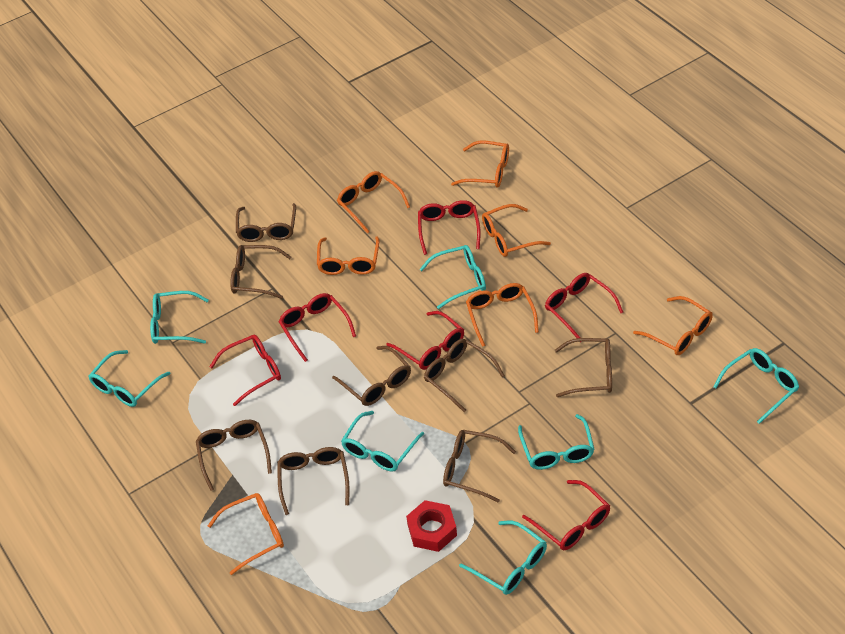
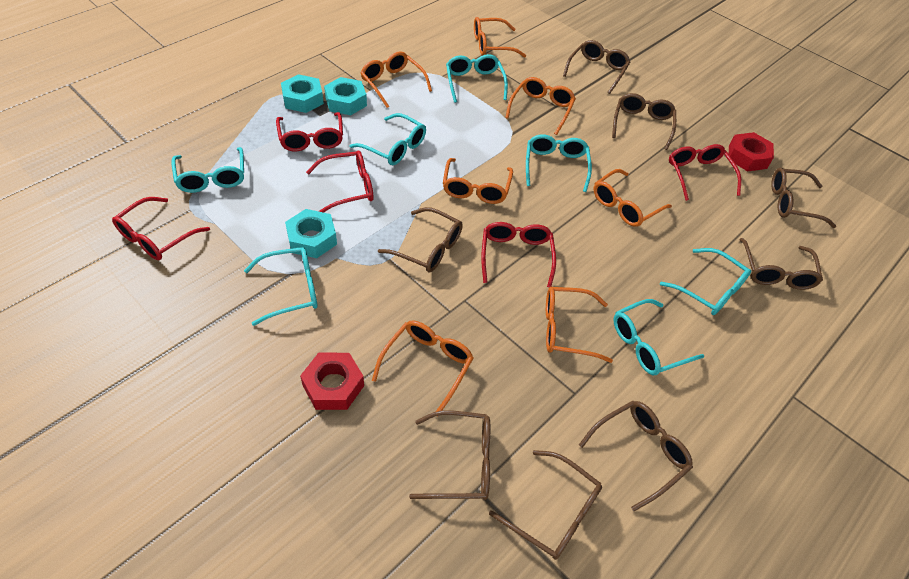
red glasses: [209,335,281,406] [278,293,356,362] [386,311,464,370] [418,200,481,255] [522,480,610,550] [545,273,623,342] = 6 -> [112,197,210,260] [276,112,343,151] [306,151,373,213] [481,222,556,287] [669,144,741,201] = 5
red nut: [406,500,457,552] = 1 -> [300,353,364,410] [729,132,774,171] = 2
turquoise nut: none = 0 -> [281,74,324,113] [285,209,337,258] [324,77,367,115] = 3

